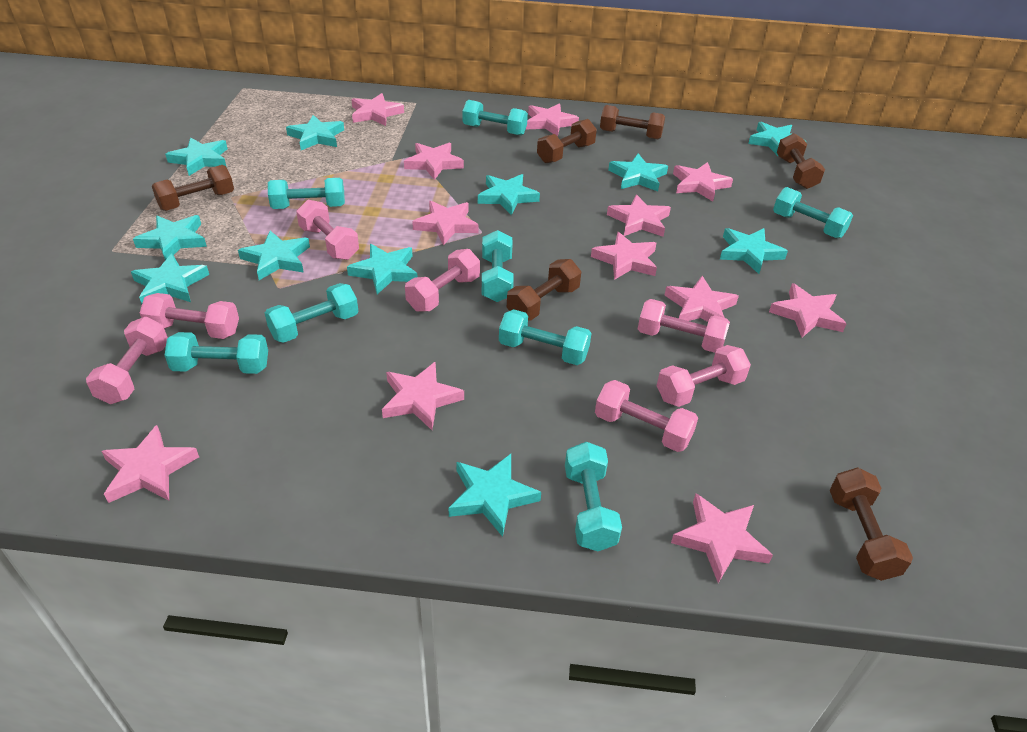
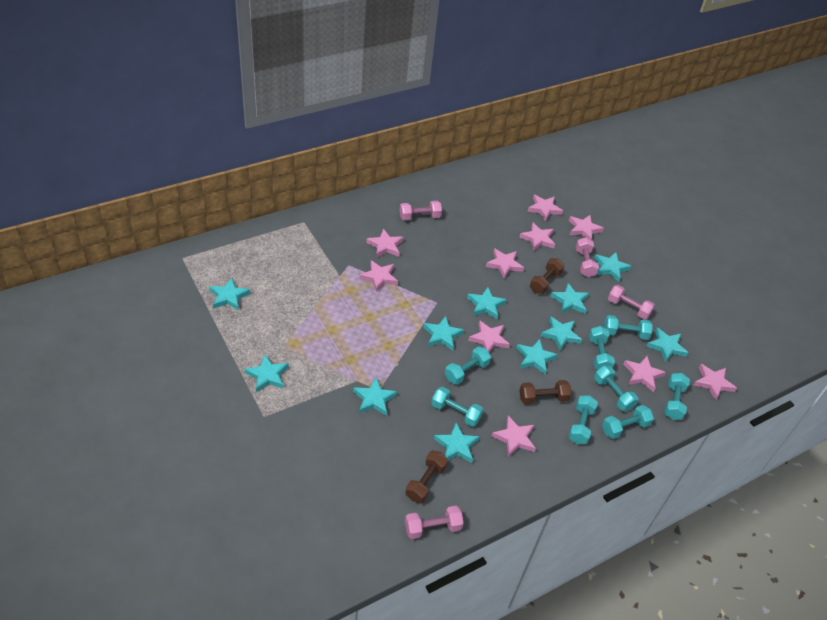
brown dumbbell: [152,165,234,211] [507,259,581,320] [537,119,597,163] [600,105,665,139] [777,133,825,189] [830,467,913,581] = 6 -> [406,451,448,503] [519,380,571,404] [530,258,565,294] = 3
pink dumbbell: [86,317,168,404] [140,293,239,339] [296,200,359,260] [405,249,480,312] [595,380,698,452] [638,299,730,353] [657,345,751,407] = 7 -> [400,201,442,220] [405,506,464,539] [576,237,599,277] [608,285,655,320] = 4
pink star: [101,425,199,503] [351,93,404,126] [382,362,464,430] [404,143,464,180] [412,201,479,245] [526,103,579,137] [591,232,657,280] [607,194,671,237] [665,276,739,322] [671,494,773,583] [673,162,733,202] [769,283,847,337] = 12 -> [359,260,398,292] [366,228,404,258] [468,320,510,352] [486,248,524,278] [491,416,536,457] [519,223,555,251] [527,195,563,222] [569,215,604,240] [623,356,666,392] [694,364,737,401] = 10

